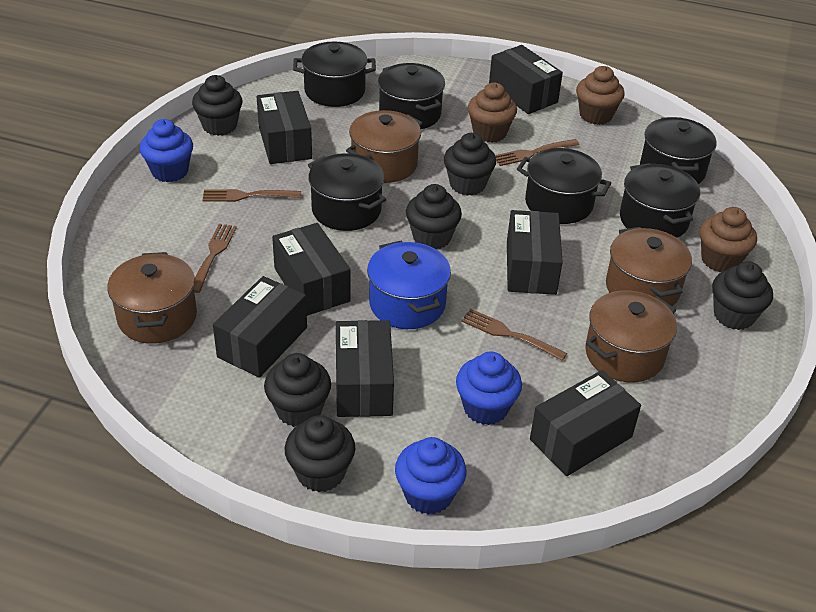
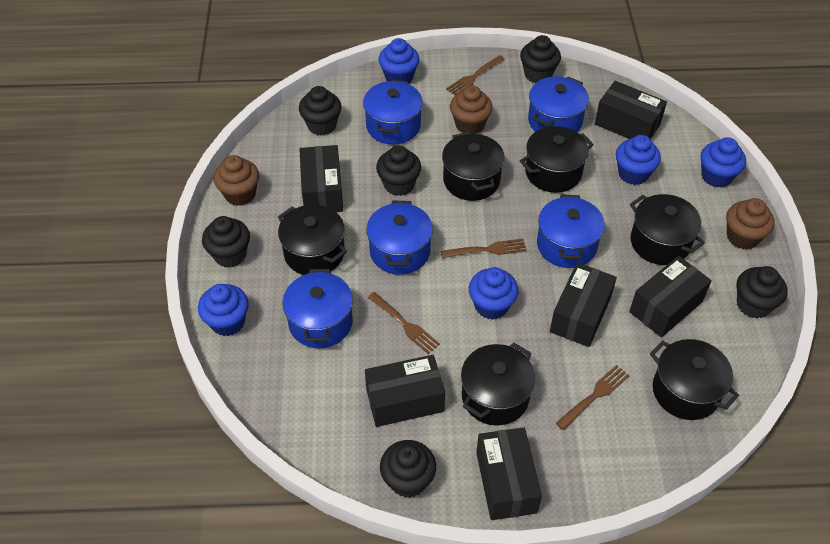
black box: [213,276,307,378] [256,91,312,164] [272,223,350,316] [336,320,394,417] [489,45,563,114] [507,210,563,295] [530,370,641,476] = 7 -> [299,145,343,212] [365,355,445,427] [476,427,542,520] [550,263,617,347] [595,81,667,139] [629,256,712,337] = 6
blue cupcake: [140,119,193,182] [395,437,467,515] [456,352,522,425] = 3 -> [198,284,249,336] [379,38,419,83] [469,267,518,320] [616,135,661,185] [701,137,746,188] = 5
blue pot: [367,241,451,329] = 1 -> [282,269,353,348] [363,80,423,145] [366,200,433,275] [528,76,589,132] [537,194,605,268] = 5
brown pot: [107,252,197,344] [346,110,423,183] [585,290,677,383] [606,227,692,306] = 4 -> none = 0

